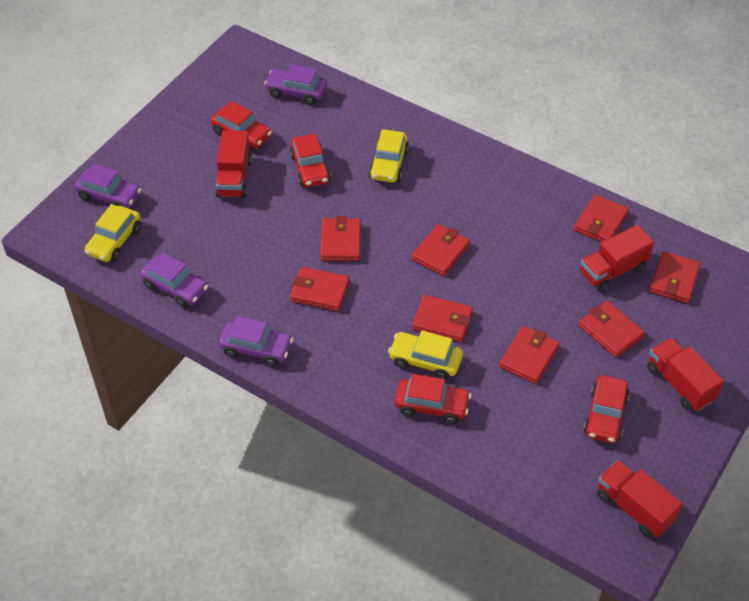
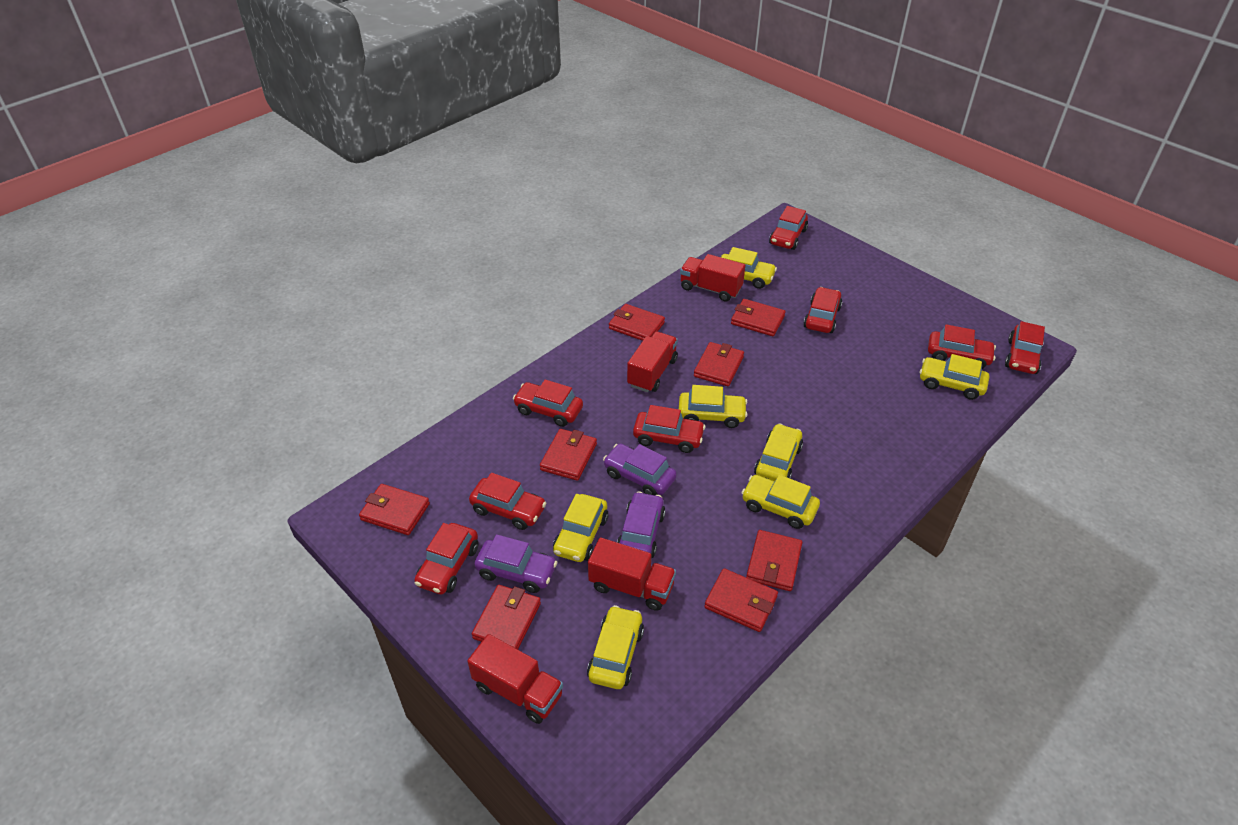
purple car: [75,163,141,208] [140,252,208,308] [219,316,293,366] [264,64,327,105] = 4 -> [474,534,557,593] [603,443,677,496] [617,491,665,558] = 3
red car: [211,101,272,151] [289,133,331,187] [395,374,471,424] [583,375,630,443] = 4 -> [414,523,479,594] [469,473,546,530] [513,380,583,427] [633,405,706,453] [769,206,808,250] [803,287,842,333] [928,324,996,369] [1005,321,1045,374] = 8
yellow car: [85,204,141,262] [369,129,409,183] [388,331,463,380] = 3 -> [553,494,608,562] [587,605,644,689] [679,385,748,428] [721,247,777,289] [742,475,820,529] [754,423,803,481] [919,354,989,400] = 7

